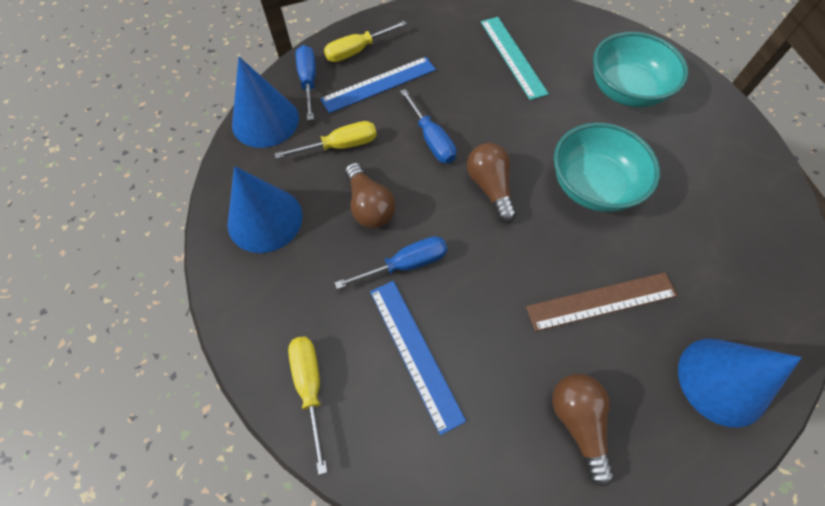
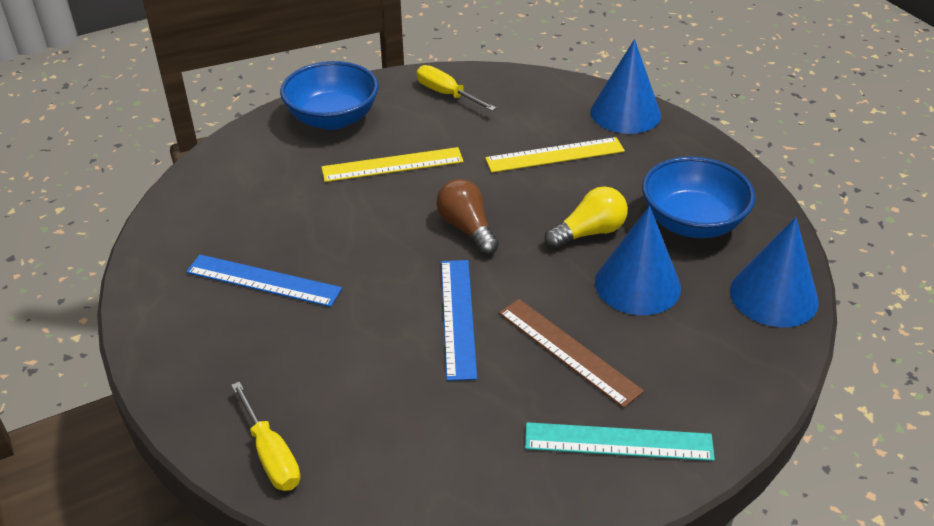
blue bowl: none = 0 -> [280,61,379,130] [642,156,755,238] = 2
blue screwdriver: [296,45,316,120] [335,236,447,289] [400,89,456,164] = 3 -> none = 0
brown light bulb: [345,162,395,228] [467,143,517,223] [552,374,615,487] = 3 -> [436,179,499,255] = 1
turquoise bowl: [554,123,660,212] [593,32,688,107] = 2 -> none = 0
yellow light bulb: none = 0 -> [544,186,628,249] = 1
yellow ruler: none = 0 -> [322,147,464,182] [485,137,625,173] = 2
yellow screwdriver: [275,121,377,159] [288,336,327,475] [324,21,407,62] = 3 -> [231,382,300,491] [416,65,496,111] = 2

